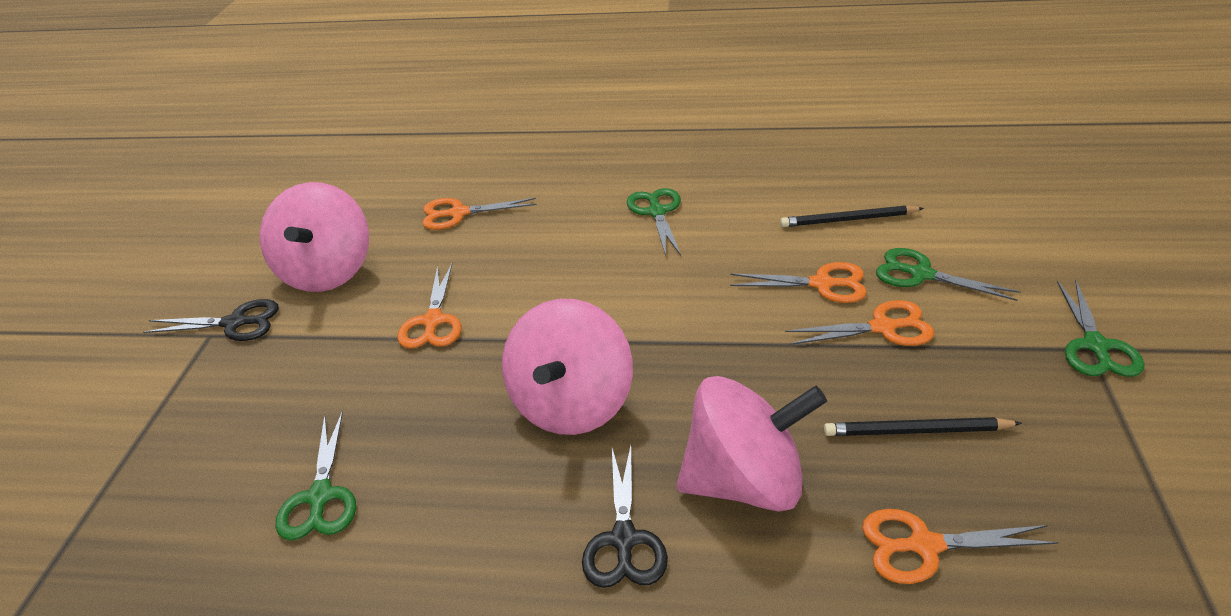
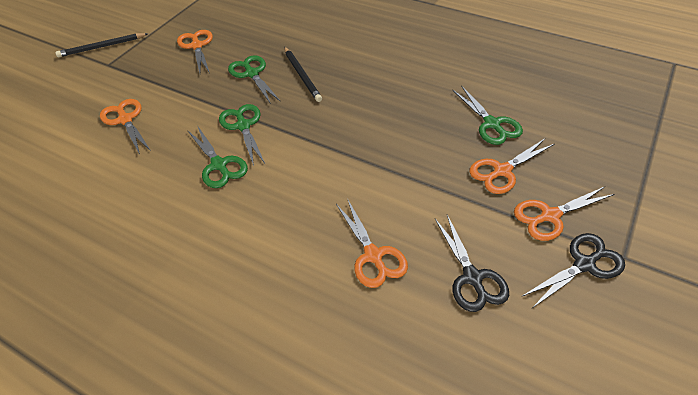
pink spinning top: [260,182,369,292] [502,299,633,435] [676,376,827,512] = 3 -> none = 0

